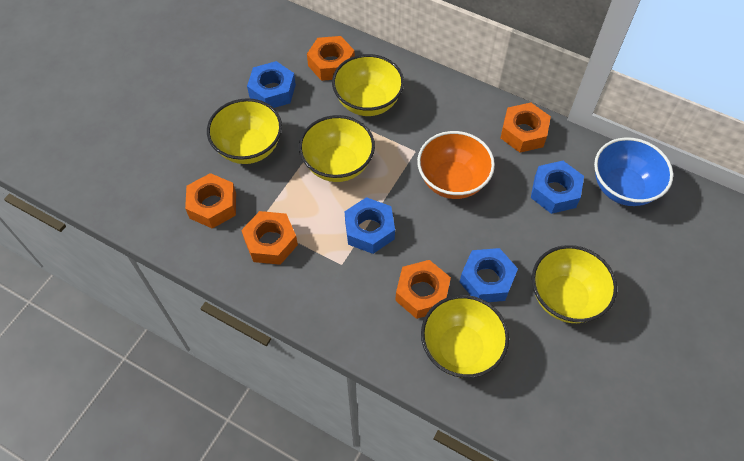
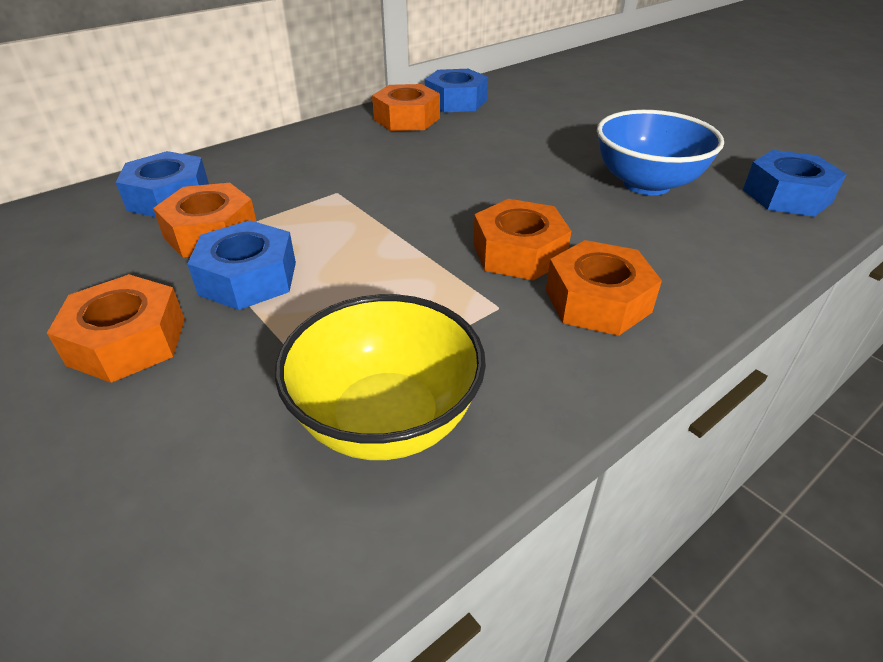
orange bowl: [417,131,495,199] = 1 -> none = 0
yellow bowl: [207,98,282,164] [299,115,375,182] [332,54,404,116] [421,295,509,378] [532,245,617,323] = 5 -> [275,294,486,460] = 1

